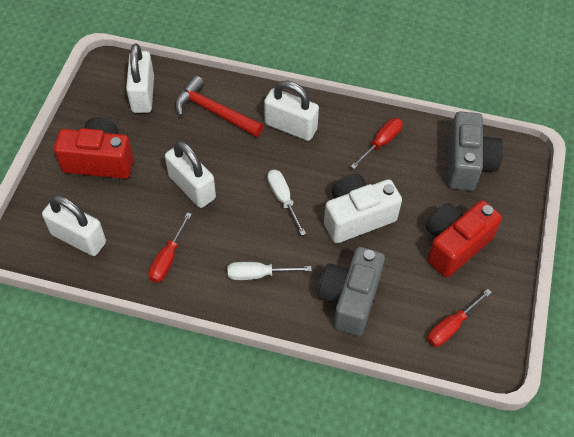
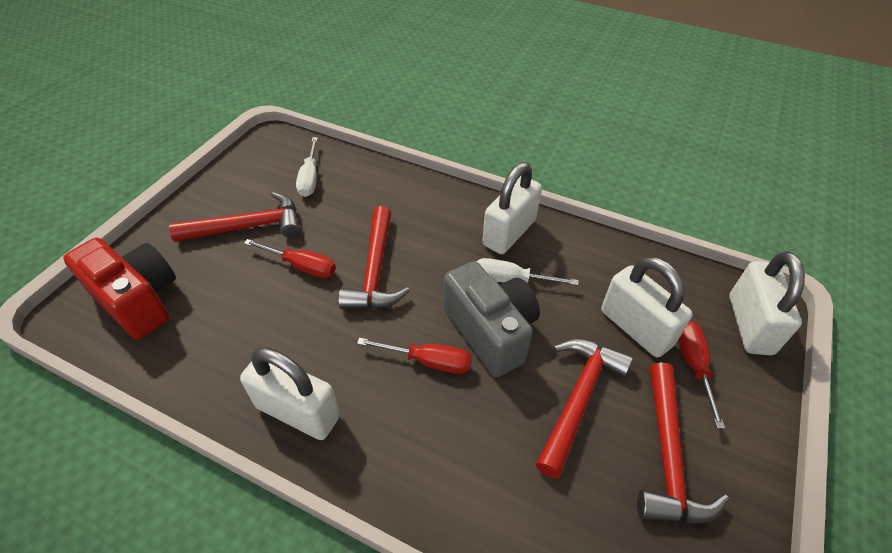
grey camera: [318,247,385,336] [448,111,503,191] = 2 -> [444,261,540,377] = 1
red camera: [54,117,134,179] [426,200,502,277] = 2 -> [63,238,176,339] = 1
red hammer: [175,76,264,137] = 1 -> [169,192,300,242] [338,206,410,309] [536,339,633,479] [637,362,729,524] = 4
white camera: [324,174,402,243] = 1 -> none = 0

